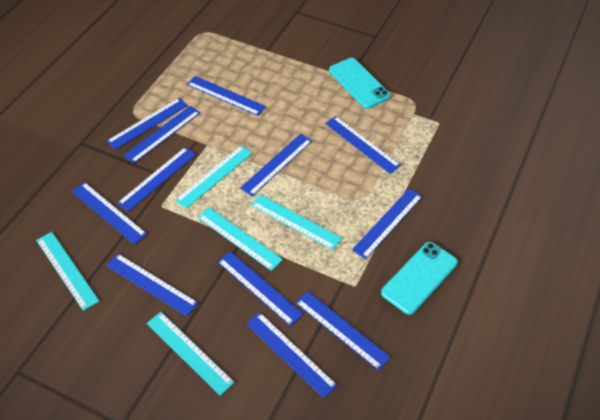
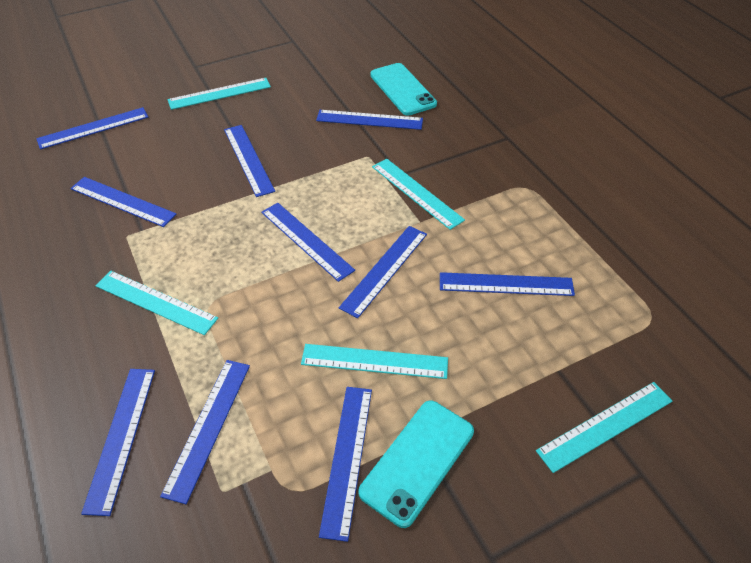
blue ruler: [72,182,147,245] [106,98,188,150] [106,254,198,316] [117,147,196,212] [123,106,200,163] [187,76,266,116] [218,251,303,326] [240,134,312,196] [246,312,337,398] [296,291,391,371] [325,116,401,174] [352,189,423,259] = 12 -> [36,107,148,150] [70,177,177,227] [81,369,155,516] [160,360,250,504] [224,125,275,197] [261,203,355,282] [316,110,423,130] [319,387,372,542] [339,226,427,318] [440,272,575,296] = 10

